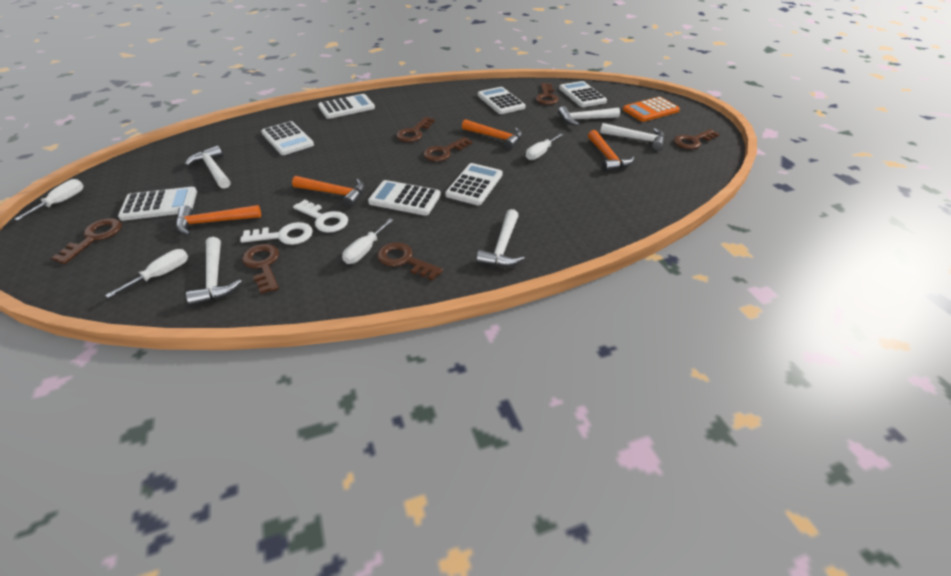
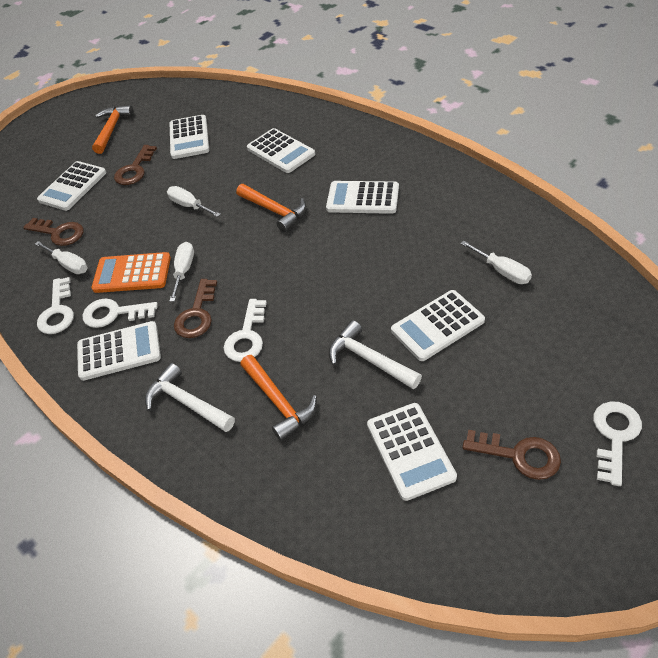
brown key: [51,218,122,264] [242,244,279,294] [377,242,443,281] [396,117,435,142] [423,137,472,162] [536,83,559,105] [674,129,720,149] = 7 -> [23,218,84,246] [114,145,157,185] [174,279,217,338] [462,430,561,480] = 4
orange hammer: [176,205,261,235] [292,176,364,207] [462,119,522,149] [588,130,634,172] = 4 -> [92,105,134,154] [236,184,306,232] [240,355,317,441] = 3
white hammer: [185,146,230,189] [186,237,242,306] [476,209,525,267] [558,106,620,126] [600,123,664,150] = 5 -> [145,363,235,432] [329,320,422,389] = 2
white key: [240,222,313,245] [293,200,348,233] = 2 -> [37,277,74,334] [83,298,158,328] [224,299,267,362] [593,402,642,486] = 4

